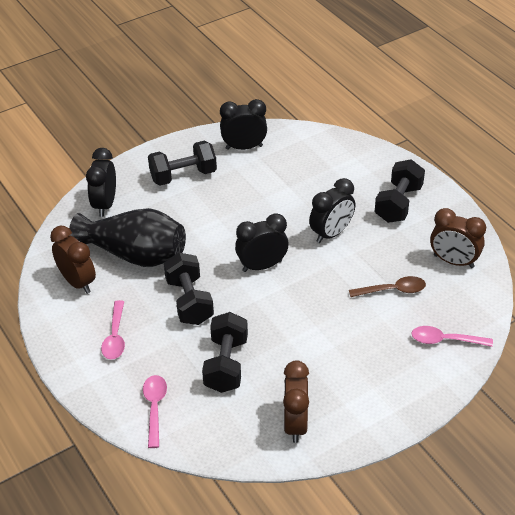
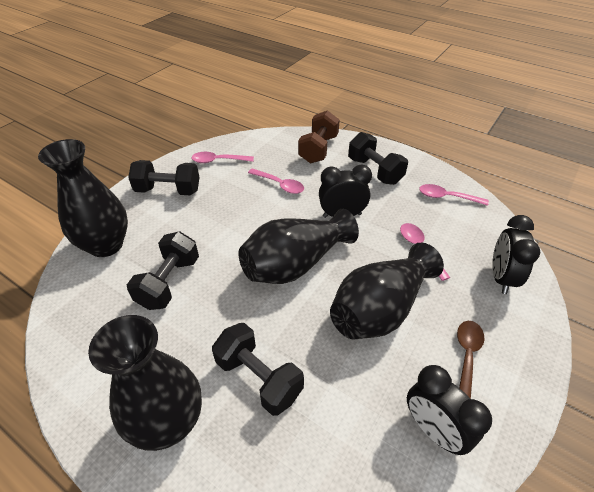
black clock: [86,148,116,217] [220,99,267,150] [235,213,288,272] [309,178,355,243] = 4 -> [319,165,372,218] [407,365,492,455] [492,215,540,294] = 3
black vase: [69,208,186,267] = 1 -> [38,139,128,257] [88,315,202,451] [238,209,359,284] [330,243,444,340] = 4
brown clock: [50,226,96,294] [283,360,309,443] [430,208,486,268] = 3 -> none = 0
brown dumbbell: none = 0 -> [298,110,340,163] = 1
pink spoon: [101,300,125,360] [143,375,167,448] [411,326,493,347] = 3 -> [191,152,254,163] [248,168,304,194] [400,223,450,281] [419,184,489,206] = 4

